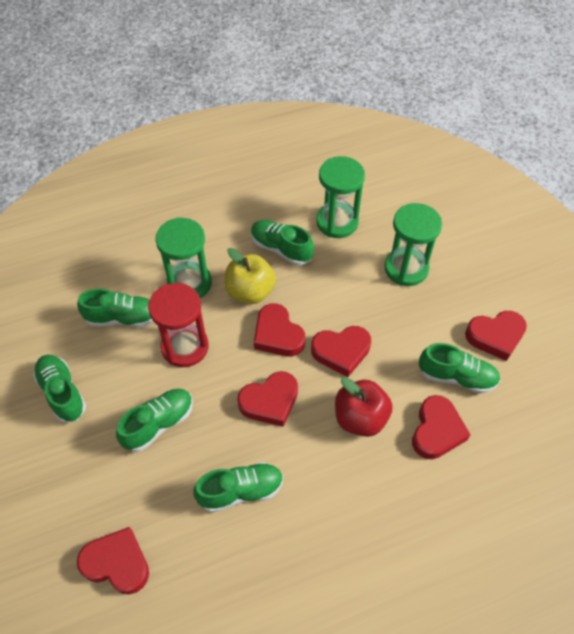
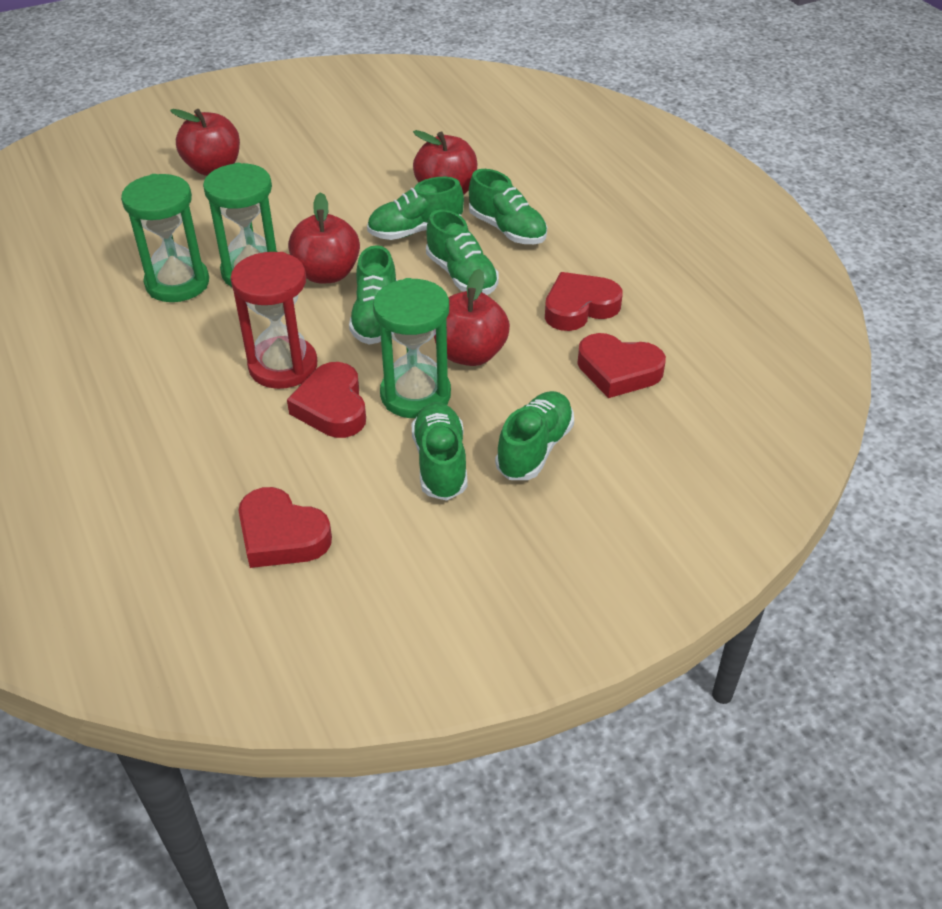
red apple: [335,377,393,437] = 1 -> [170,109,240,176] [288,192,360,284] [413,130,477,195] [434,269,510,366] = 4
red heart: [77,527,149,595] [237,371,298,427] [254,303,305,357] [311,326,371,377] [412,395,470,459] [465,311,527,361] = 6 -> [238,487,332,568] [287,362,366,438] [545,272,623,331] [577,333,666,398] = 4
yellow apple: [225,248,276,304] = 1 -> none = 0

